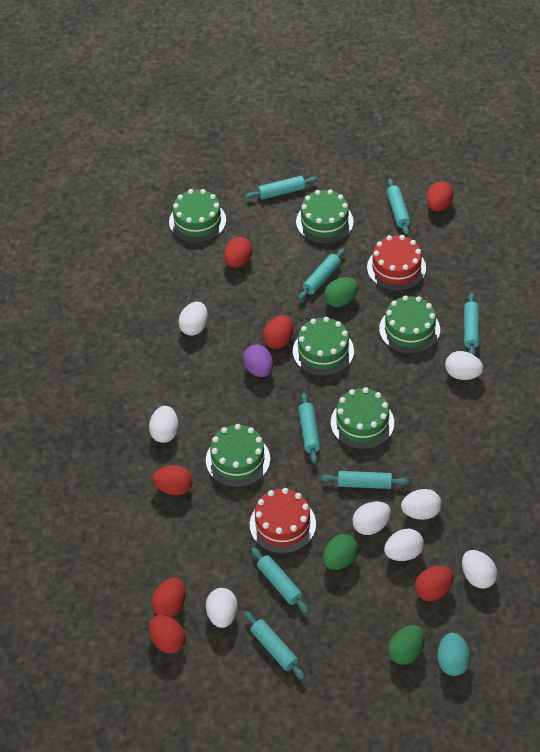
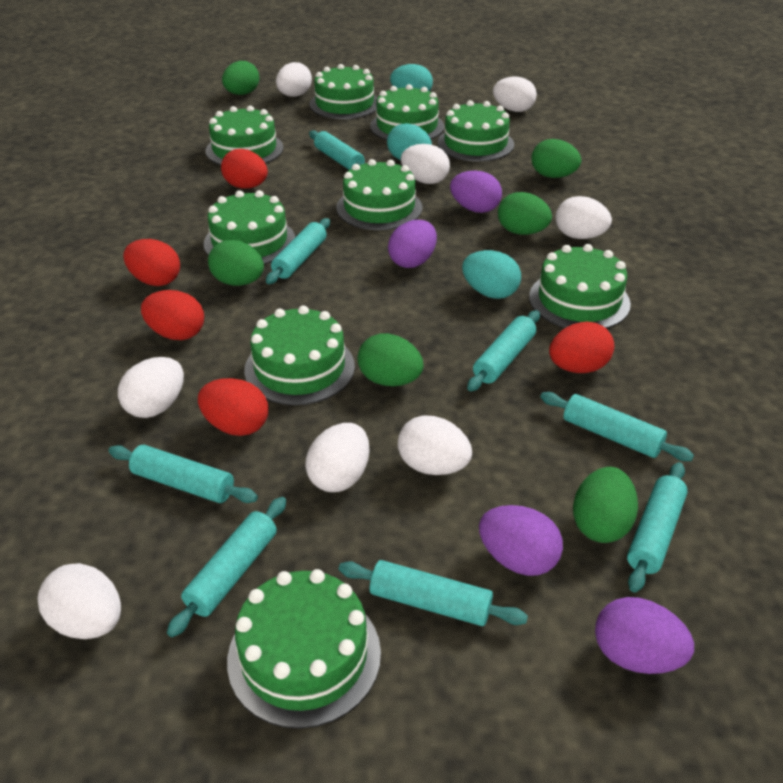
green cake: [169,189,226,243] [206,424,270,487] [293,317,354,376] [296,189,354,243] [331,387,394,449] [379,295,440,354] = 6 -> [204,190,295,264] [206,106,284,165] [227,569,381,729] [244,305,355,405] [309,64,377,119] [336,159,423,230] [370,84,444,140] [438,100,514,162] [529,244,631,329] = 9
green egg: [323,534,358,570] [324,277,358,307] [388,625,425,665] = 3 -> [208,240,264,286] [222,61,259,95] [358,333,424,386] [498,192,552,235] [531,139,581,178] [573,467,638,543] = 6
purple egg: [243,344,273,377] = 1 -> [388,220,437,268] [450,171,502,213] [479,505,563,576] [595,597,694,674] = 4
red cake: [250,488,316,553] [367,235,426,291] = 2 -> none = 0
red egg: [149,615,186,653] [151,578,185,617] [152,465,193,495] [224,237,252,268] [263,315,293,349] [415,566,454,601] [426,181,454,212] = 7 -> [123,239,180,286] [141,290,204,340] [198,378,268,436] [221,149,268,189] [549,322,614,373] = 5
turquoise egg: [437,633,470,676] = 1 -> [387,123,432,160] [390,64,433,92] [462,250,521,299] = 3

